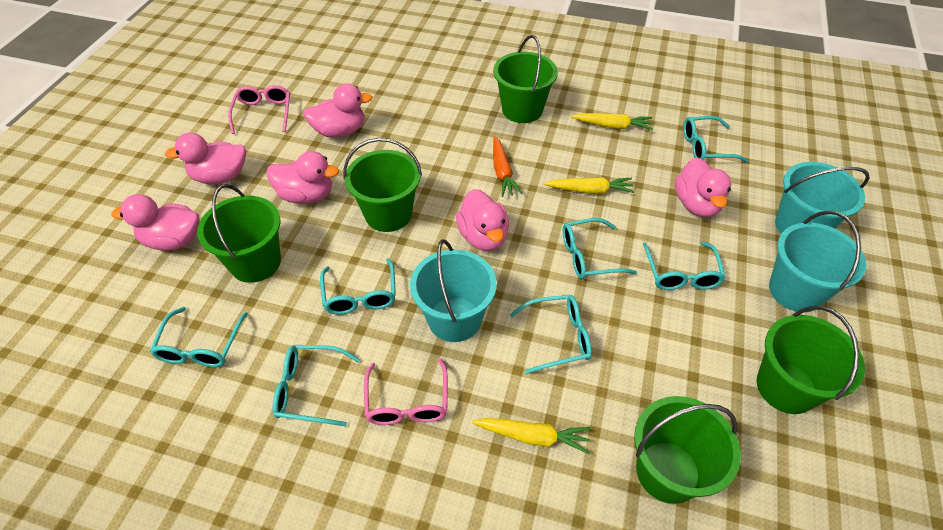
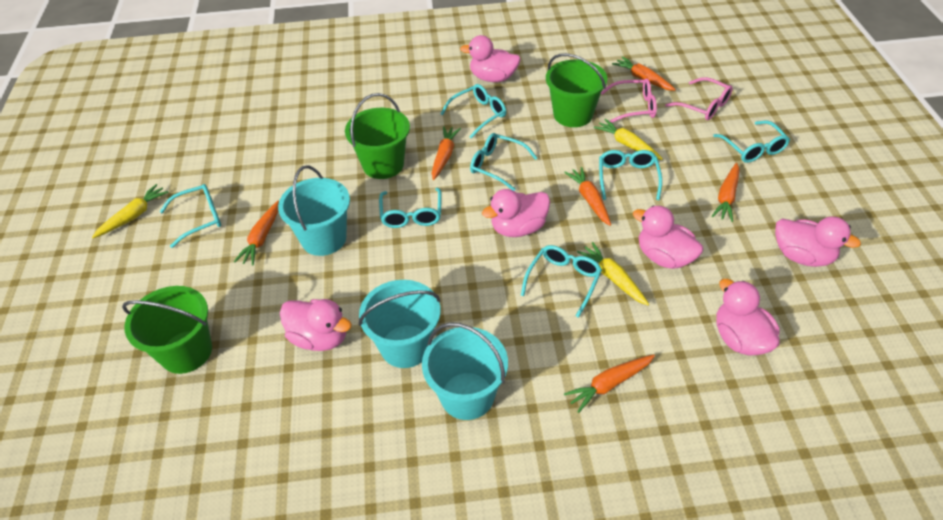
green bucket: [197,184,281,283] [343,138,422,232] [493,35,558,123] [634,396,741,504] [756,306,865,414] = 5 -> [122,286,212,374] [345,93,410,179] [546,53,607,127] = 3
orange carrot: [493,136,522,197] = 1 -> [234,200,279,265] [432,126,461,180] [564,167,611,226] [564,354,655,413] [612,56,676,91] [712,163,740,222] = 6

